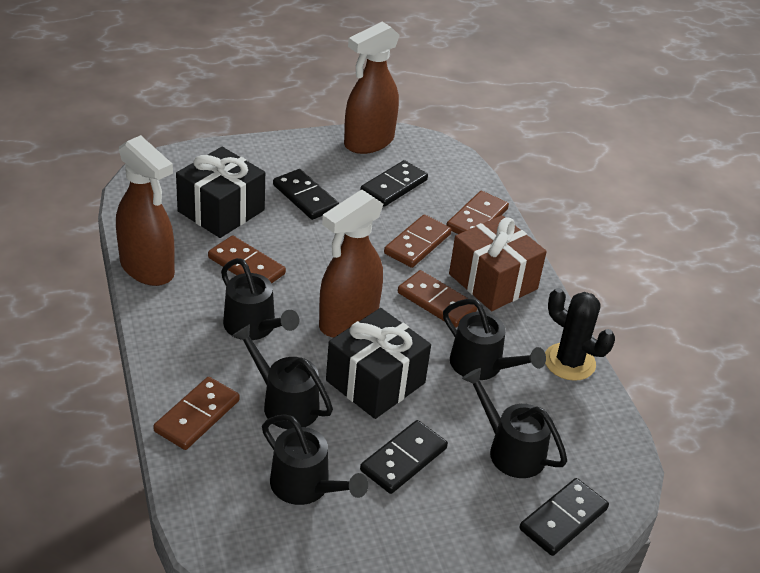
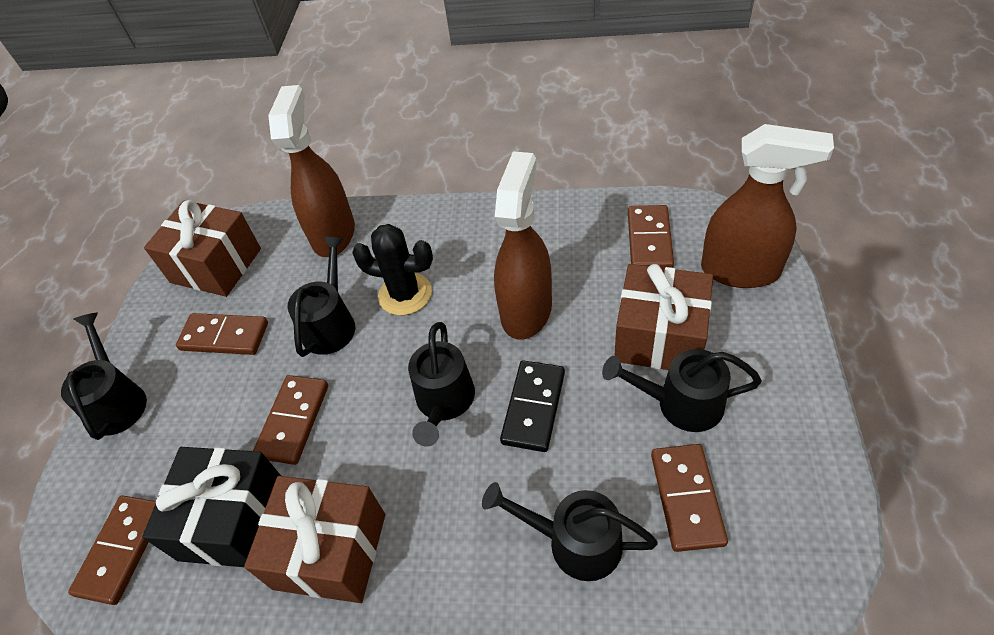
black domino: [273,169,339,220] [360,160,428,207] [360,420,448,494] [519,478,609,556] = 4 -> [500,360,565,452] = 1
black gift: [176,147,265,238] [326,308,431,419] = 2 -> [142,447,281,567] = 1
brown gift: [449,215,547,311] = 1 -> [144,200,261,297] [244,476,385,603] [614,264,713,370] = 3

